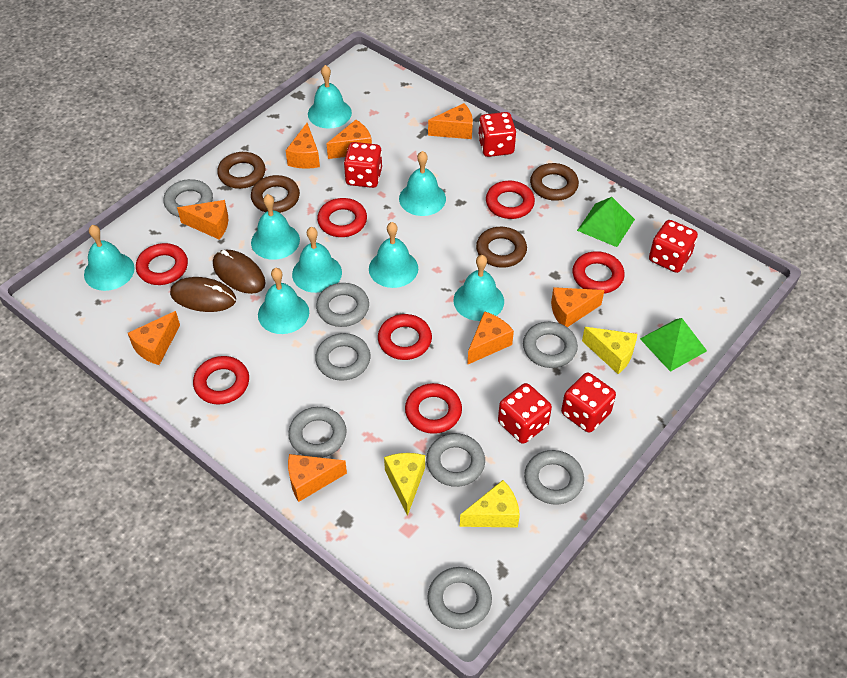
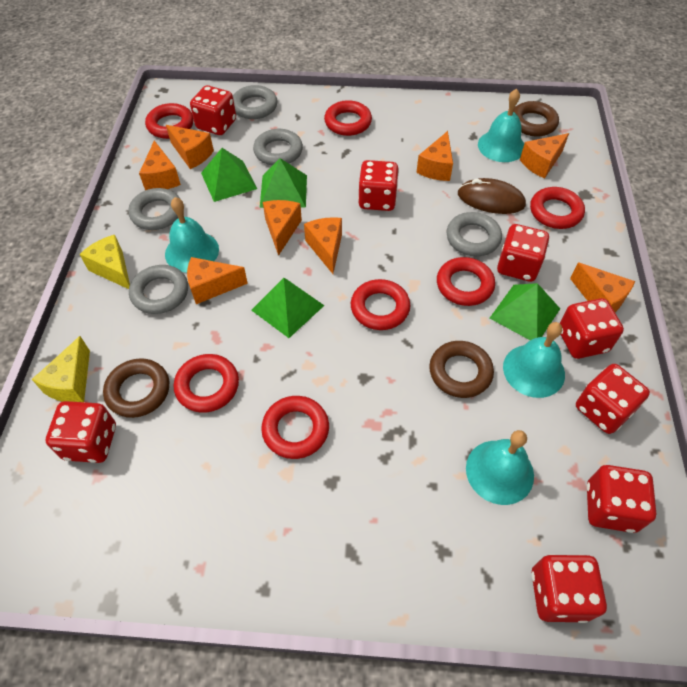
brown mouse: [170,277,236,312] [213,250,266,294] = 2 -> [458,178,526,214] = 1
brown ring: [217,152,265,189] [251,175,300,213] [476,227,527,268] [530,163,579,201] = 4 -> [103,358,169,418] [429,341,494,398] [513,101,559,137] = 3
green pyramid: [577,197,635,247] [640,318,707,372] = 2 -> [201,148,257,202] [251,278,325,338] [260,158,307,208] [490,283,560,340] = 4
grey ring: [163,179,213,217] [288,407,347,458] [315,333,370,381] [316,283,369,327] [426,433,485,487] [427,567,492,629] [523,322,578,368] [524,450,584,505] = 8 -> [128,188,180,230] [129,265,188,314] [233,85,278,119] [253,129,303,166] [446,212,502,256] = 5
red dice: [344,142,382,188] [478,112,516,157] [498,383,552,444] [561,373,616,433] [649,220,698,273] = 5 -> [46,401,116,463] [190,85,236,135] [358,160,399,211] [497,224,549,282] [532,554,607,623] [560,298,624,359] [576,364,650,434] [587,465,656,533] = 8
turquoise bell: [84,225,135,291] [251,194,300,260] [258,268,309,334] [292,227,342,293] [308,65,352,129] [369,222,418,288] [399,151,446,216] [453,255,504,321] = 8 -> [165,197,219,272] [466,430,534,505] [478,89,524,162] [503,322,565,398] = 4
yellow cheese: [384,453,425,516] [460,480,520,527] [582,327,637,374] = 3 -> [32,336,90,402] [79,235,130,289] = 2

